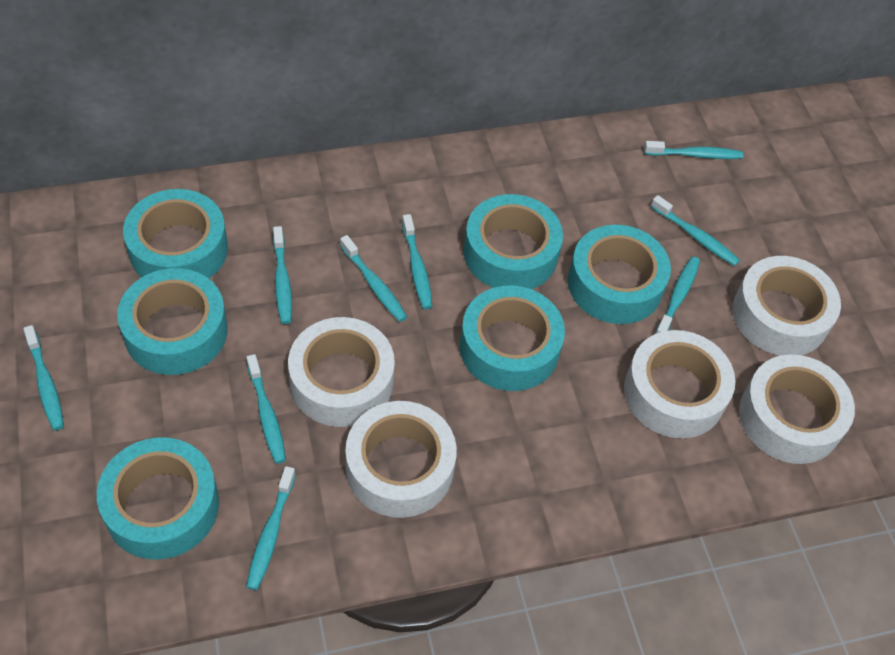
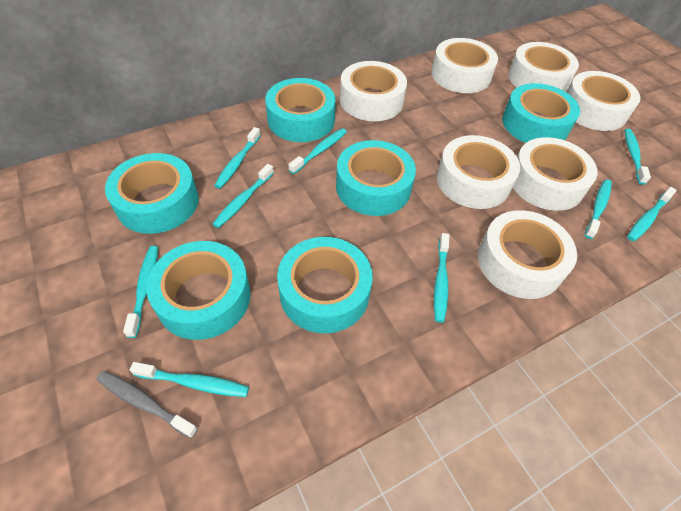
grey toothbrush: none = 0 -> [96,371,198,438] = 1
white tape: [288,317,395,427] [345,401,457,518] [624,330,736,438] [733,256,841,355] [739,354,855,464] = 5 -> [340,61,407,121] [431,38,498,93] [437,135,520,209] [478,210,577,299] [508,42,579,92] [513,137,598,211] [566,71,640,131] = 7

